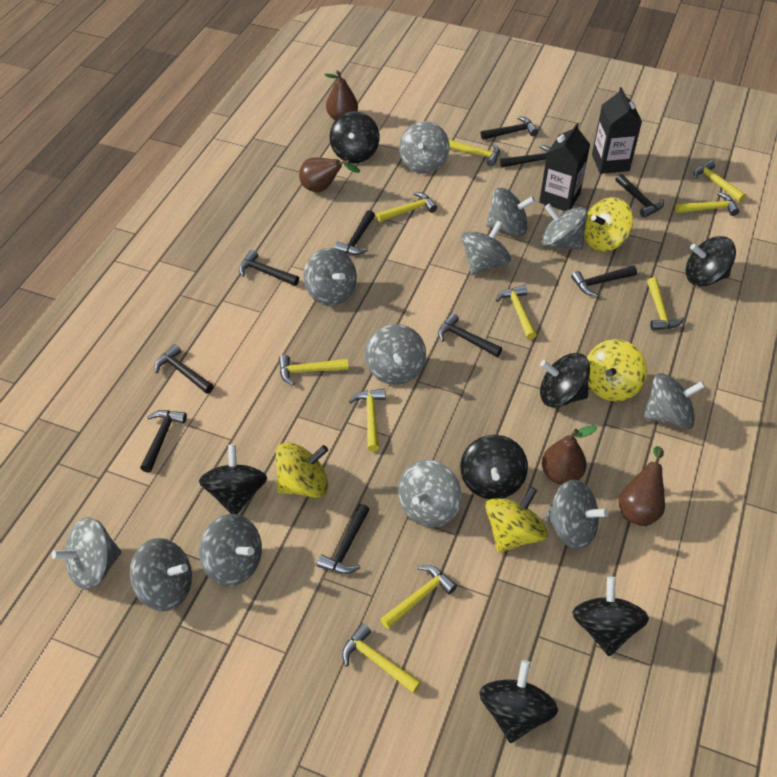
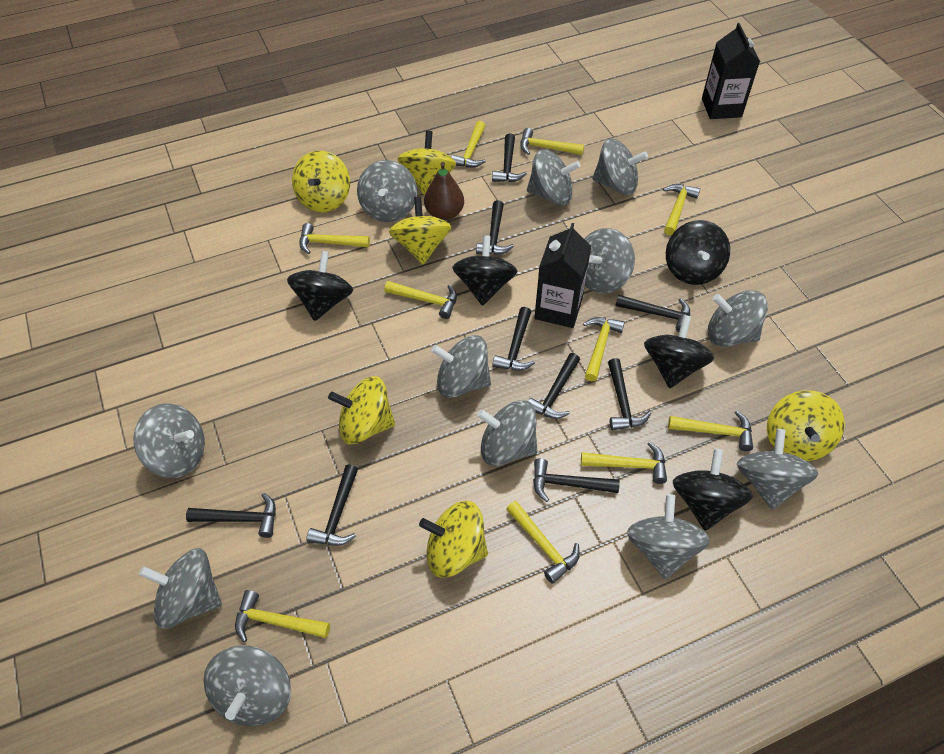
black hammer: [140,410,187,473] [155,344,214,394] [239,250,299,286] [317,504,370,574] [334,210,375,255] [438,313,502,357] [481,116,538,140] [500,145,550,167] [571,266,637,296] [615,174,664,218] = 10 -> [186,493,276,538] [307,465,358,546] [476,200,514,255] [492,133,527,182] [492,307,535,371] [528,353,580,419] [533,458,620,502] [608,358,651,431] [615,295,690,332] = 9
black spinning top: [199,444,267,514] [330,111,380,163] [460,435,528,499] [479,660,558,743] [540,353,590,408] [572,576,649,656] [686,236,736,286] = 7 -> [287,251,353,321] [452,235,517,306] [644,315,714,388] [666,220,730,285] [673,449,753,531] = 5
brown pear: [299,158,360,192] [324,70,358,120] [542,425,597,485] [619,446,665,526] = 4 -> [424,162,464,220] = 1
yellow spinning top: [275,442,328,498] [485,487,548,553] [584,197,633,252] [587,339,647,402] = 4 -> [292,151,350,212] [328,376,395,444] [389,196,452,264] [397,130,456,195] [419,501,488,578] [767,390,845,461] = 6

